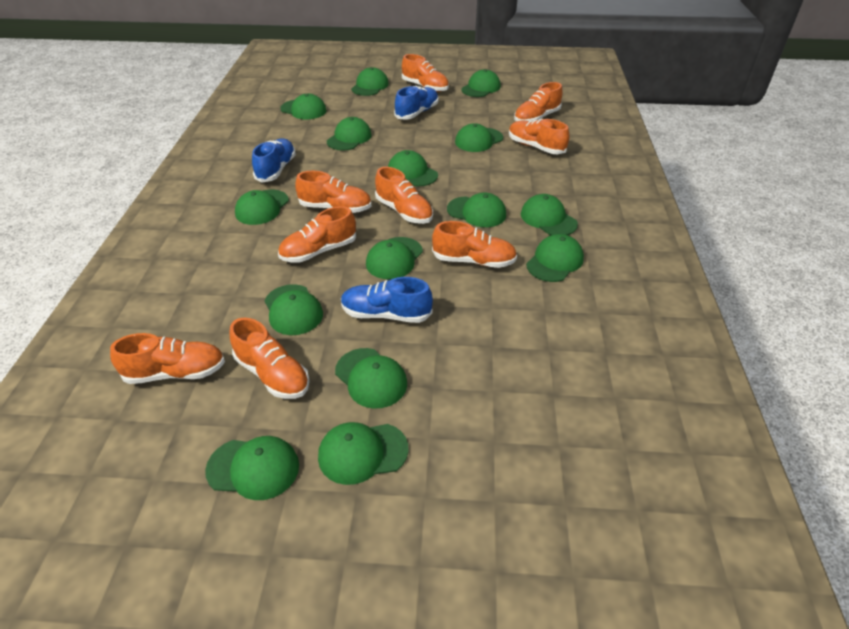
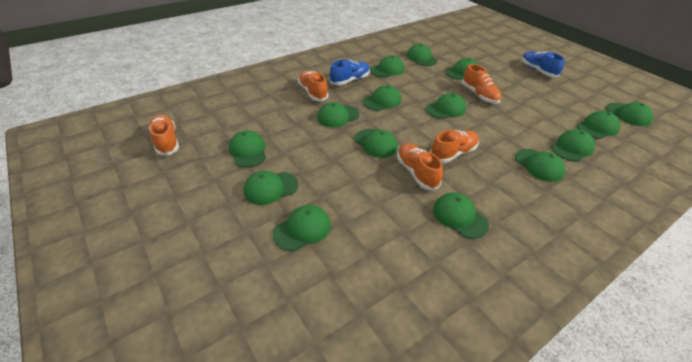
blue shoe: [252,139,296,183] [341,277,433,323] [394,86,439,120] = 3 -> [330,59,370,85] [522,51,565,77] = 2
orange shoe: [110,333,225,384] [230,318,310,399] [278,206,356,263] [295,171,372,213] [375,167,433,224] [402,54,449,92] [432,221,517,268] [509,119,569,154] [514,82,563,121] = 9 -> [149,115,179,155] [298,70,329,101] [397,143,443,190] [430,130,479,163] [462,64,501,104] = 5

